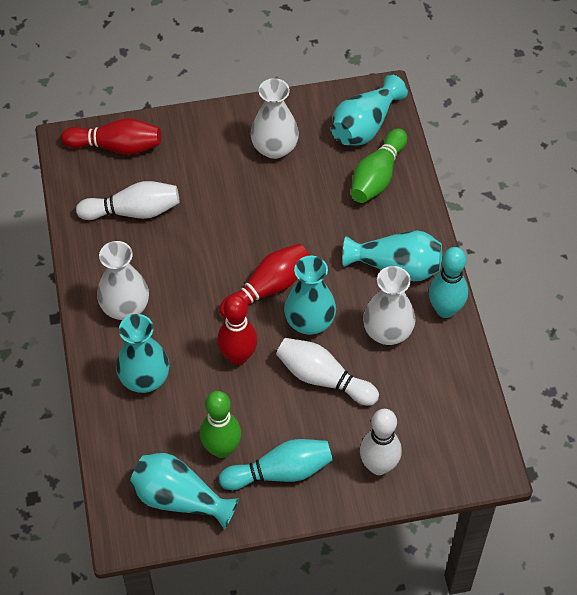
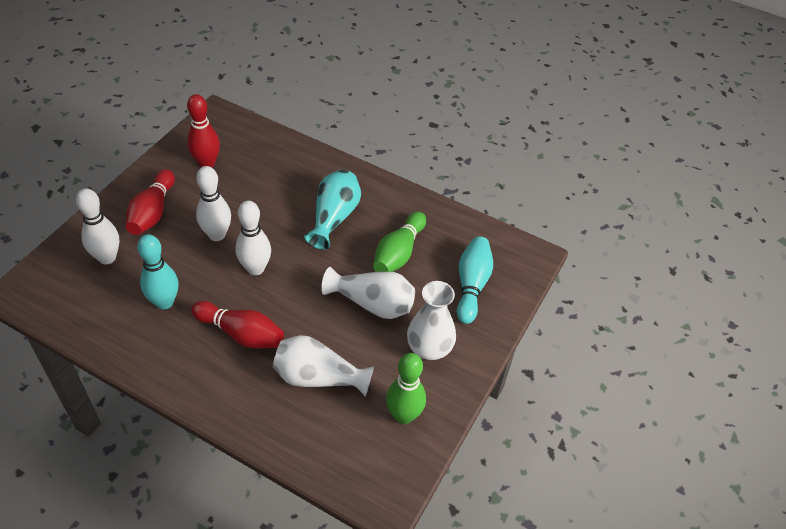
turquoise vase: [116,314,169,393] [130,453,239,530] [284,256,336,335] [331,74,408,146] [343,230,442,281] = 5 -> [304,170,361,250] = 1

